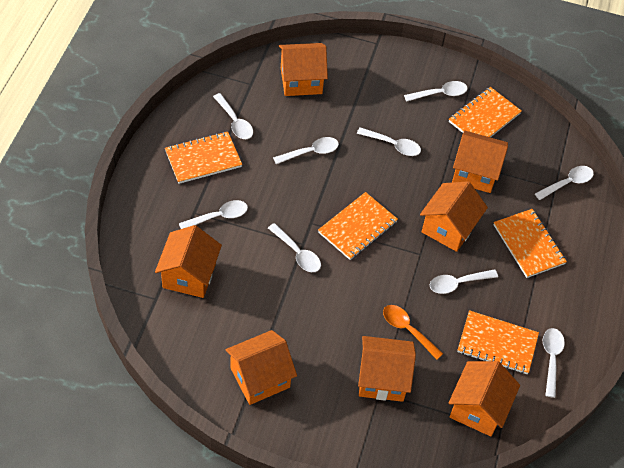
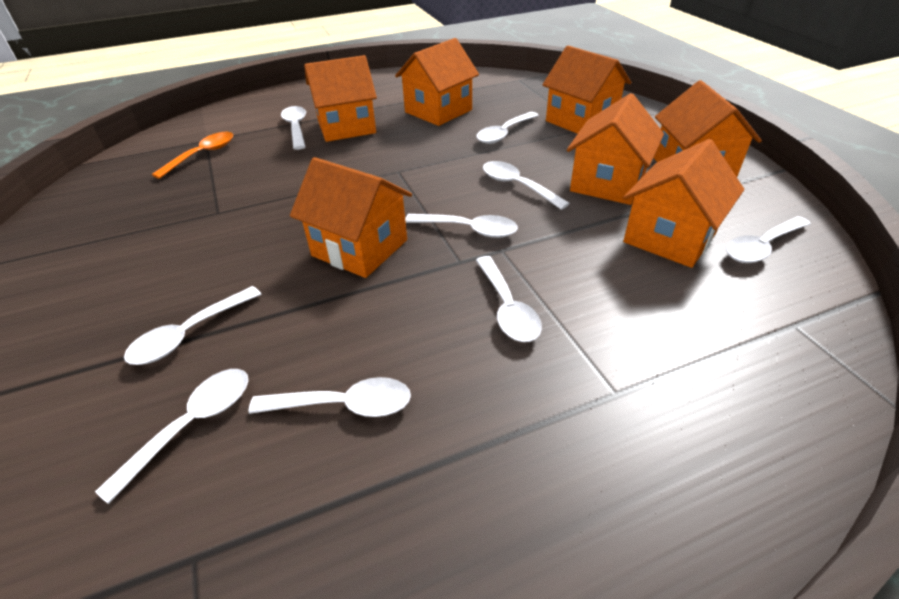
orange notebook: [165,132,242,184] [318,192,398,260] [449,87,522,137] [457,310,539,374] [494,209,567,278] = 5 -> none = 0

